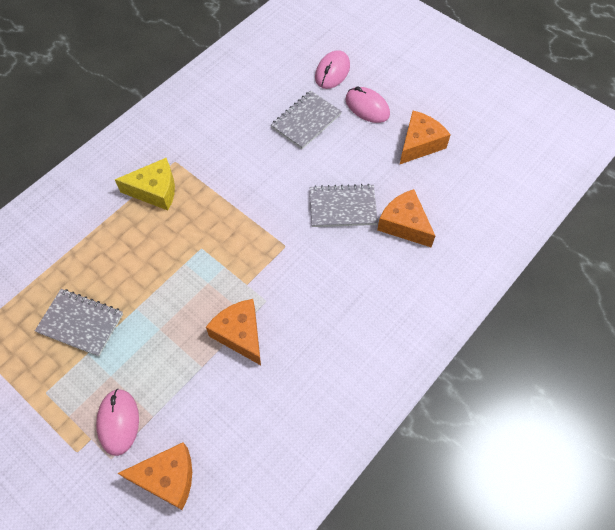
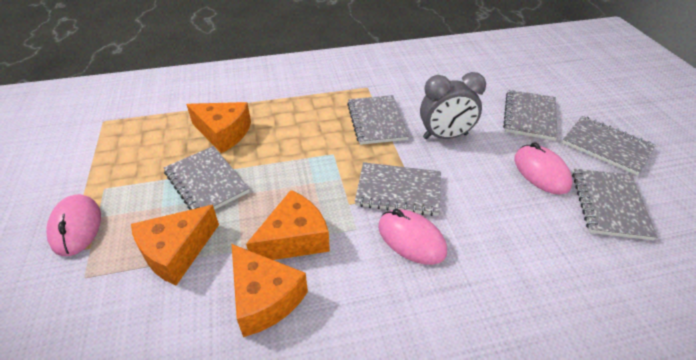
grey clock: none = 0 -> [420,72,486,139] = 1
grey notebook: [35,289,123,357] [271,90,342,149] [310,184,378,227] = 3 -> [164,146,249,210] [347,95,409,145] [355,162,441,216] [503,90,558,141] [562,116,656,175] [572,169,658,240] = 6
yellow cheese: [115,158,175,210] = 1 -> none = 0

